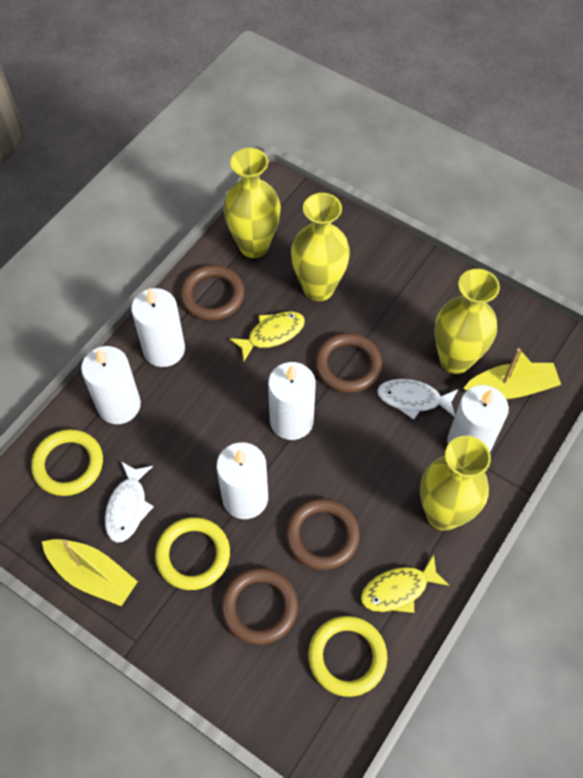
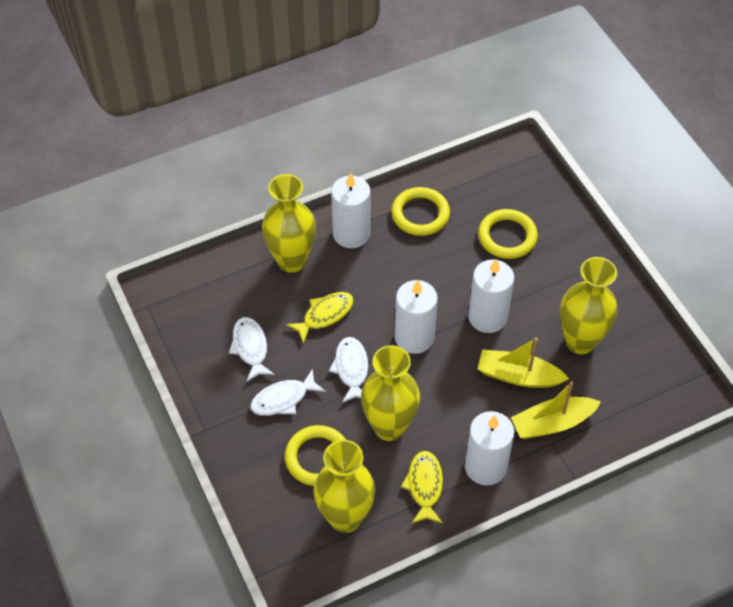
brown ring: [180,265,245,321] [221,568,298,645] [286,499,360,570] [315,333,382,393] = 4 -> none = 0
white candle: [81,346,141,424] [131,288,185,367] [216,442,268,519] [268,362,316,440] [447,385,509,452] = 5 -> [331,172,370,248] [395,280,438,354] [465,411,514,486] [468,259,514,333] = 4
white fish: [105,462,154,543] [377,379,458,420] = 2 -> [229,317,275,382] [250,369,326,416] [329,337,368,403] = 3

